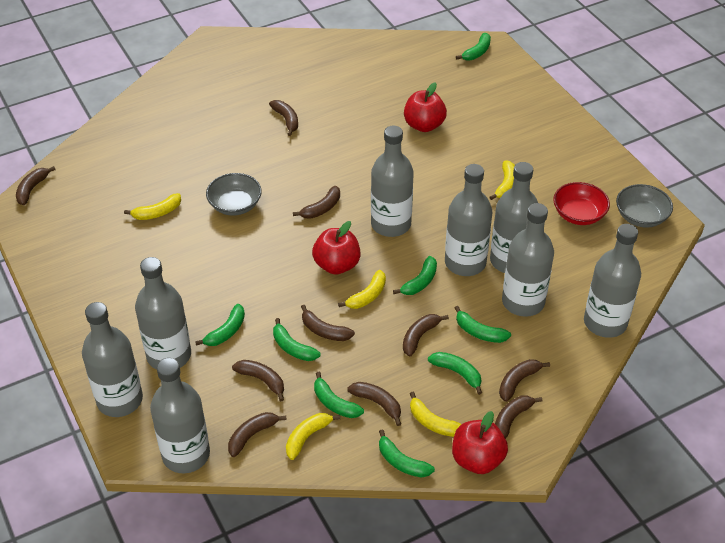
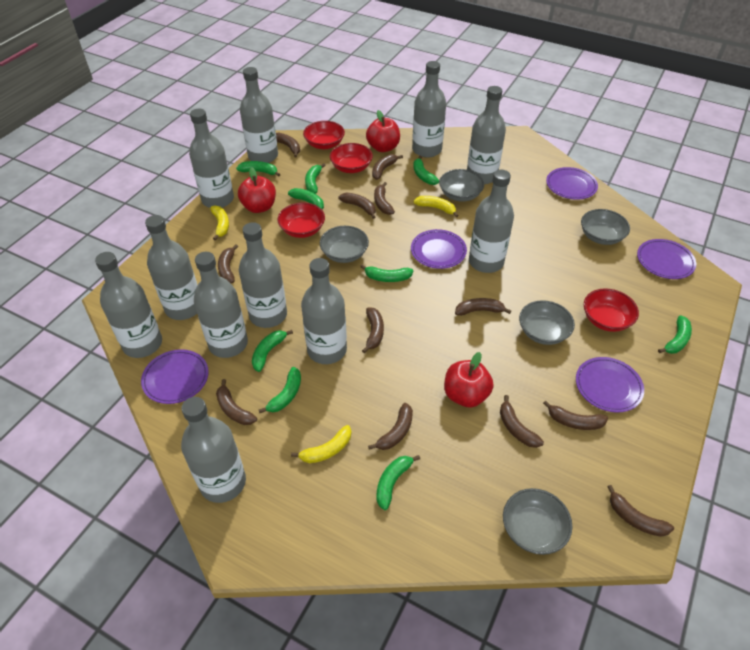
brown banana: [16,166,56,205] [228,412,287,457] [232,360,284,401] [269,100,298,136] [293,186,340,219] [301,305,355,341] [347,382,401,426] [403,314,449,356] [495,396,542,439] [499,359,550,402] = 10 -> [216,379,257,425] [218,245,238,283] [276,132,300,157] [338,193,375,219] [362,308,384,353] [368,403,413,450] [372,154,403,180] [374,182,395,215] [455,298,511,316] [500,395,544,448] [543,401,608,430] [607,485,674,537] = 12
green banana: [195,304,245,346] [273,318,321,361] [314,372,364,418] [379,430,435,478] [393,256,437,295] [428,352,482,395] [455,306,511,343] [456,33,491,61] = 8 -> [236,161,280,177] [252,330,293,372] [259,367,301,413] [288,188,324,209] [305,163,326,194] [360,264,413,282] [376,455,420,510] [413,156,439,185] [658,315,692,354] = 9
grey bottle: [82,302,143,417] [135,257,191,370] [150,358,210,473] [371,126,414,237] [445,164,493,276] [490,162,538,273] [502,203,554,317] [584,224,641,338] = 8 -> [95,252,162,358] [145,215,197,320] [181,397,246,503] [189,109,234,208] [194,252,248,358] [239,222,287,328] [240,67,278,163] [301,258,347,364] [412,61,446,158] [467,86,506,184] [469,170,514,273] = 11
grey bowl: [206,173,262,216] [616,184,673,228] = 2 -> [320,226,369,263] [439,169,484,202] [503,488,572,555] [519,300,575,345] [581,209,630,245] = 5
purple plate: none = 0 -> [141,349,209,404] [411,229,467,269] [546,167,598,200] [576,357,644,412] [637,239,696,279] = 5
red bowl: [553,182,610,225] = 1 -> [278,203,325,238] [303,121,345,149] [330,143,373,173] [584,289,639,332] = 4
yellow banana: [124,193,181,220] [286,413,340,460] [338,270,386,309] [410,392,461,437] [489,160,515,200] = 5 -> [210,205,229,241] [291,425,351,463] [413,196,459,217] = 3

